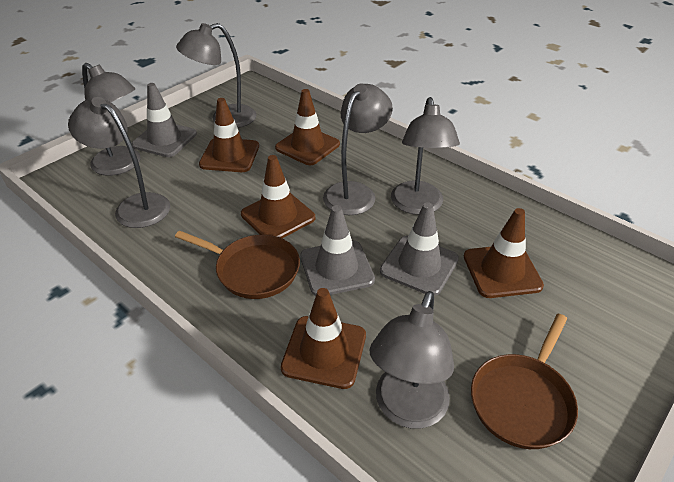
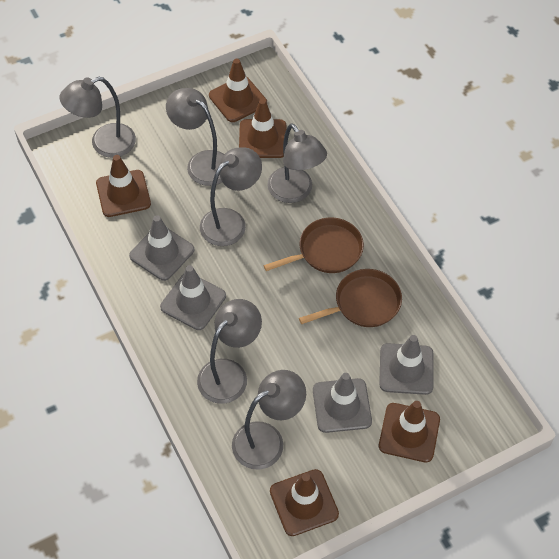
grey traffic cone: [132,83,197,157] [300,205,375,296] [380,202,459,296] = 3 -> [129,215,194,281] [160,265,226,330] [313,373,372,433] [379,335,434,395] = 4

